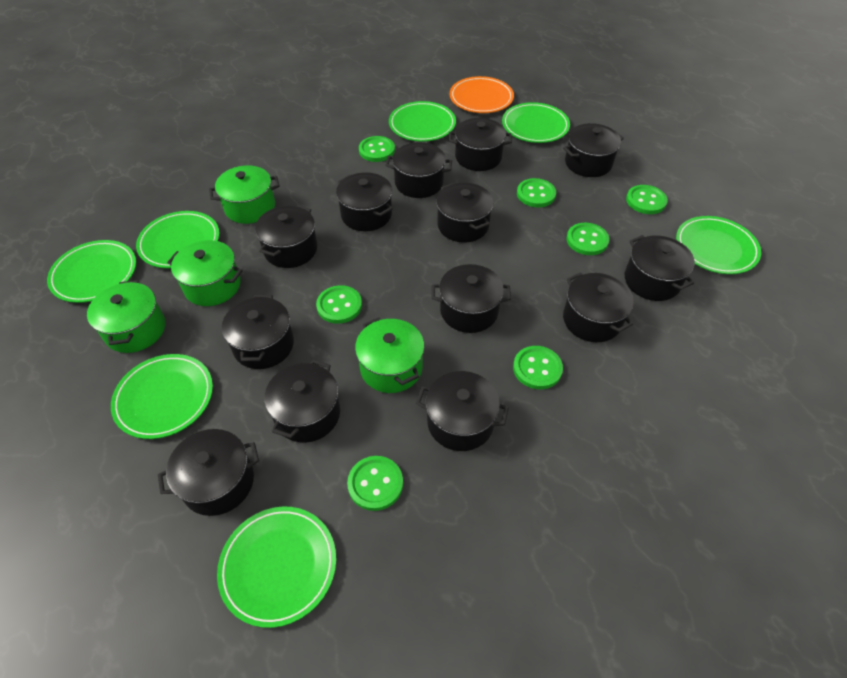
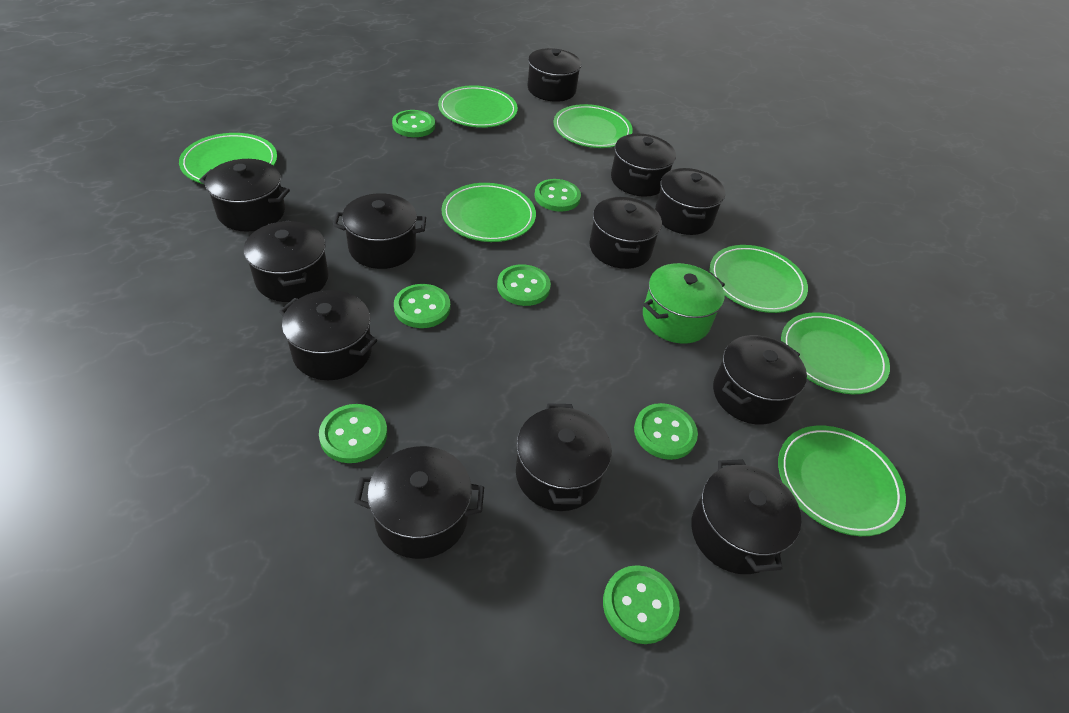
black pot: [158,429,259,516] [222,295,294,369] [255,205,317,268] [264,360,340,443] [336,172,393,231] [385,142,452,198] [416,371,509,451] [432,264,511,333] [436,183,494,242] [449,118,512,171] [563,123,624,177] [563,272,634,342] [625,235,695,301] = 13 -> [199,159,290,232] [244,221,329,302] [279,290,377,380] [333,193,426,269] [354,446,484,559] [516,403,612,511] [527,48,581,102] [589,197,662,269] [611,134,676,197] [655,168,725,235] [691,459,801,574] [713,335,807,425] = 12
green pot: [87,280,165,353] [167,240,243,306] [209,165,280,224] [355,317,425,393] = 4 -> [643,263,725,344] = 1
orange plate: [450,76,514,113] = 1 -> none = 0

